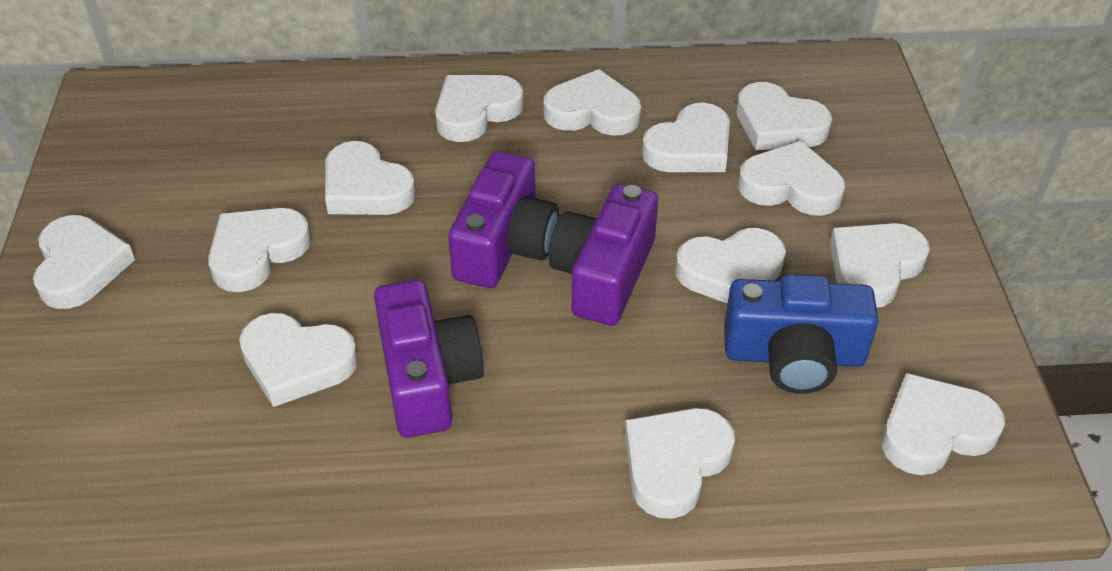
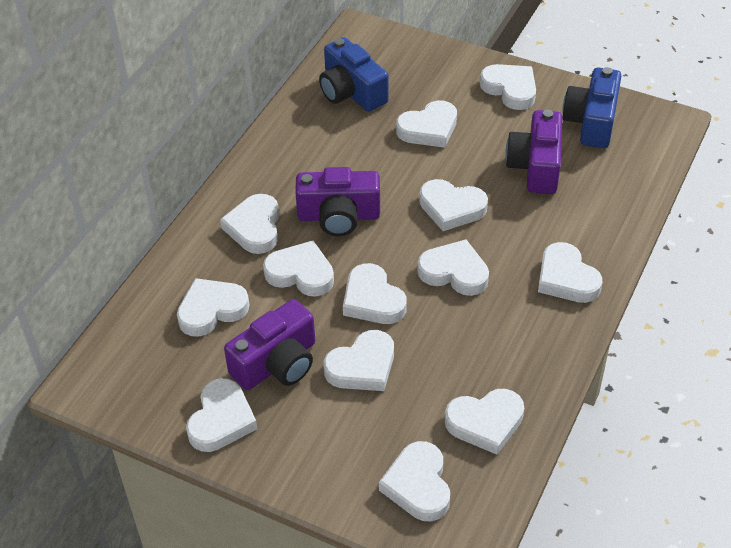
blue camera: [724,274,879,394] = 1 -> [319,37,389,112] [562,67,621,148] = 2

